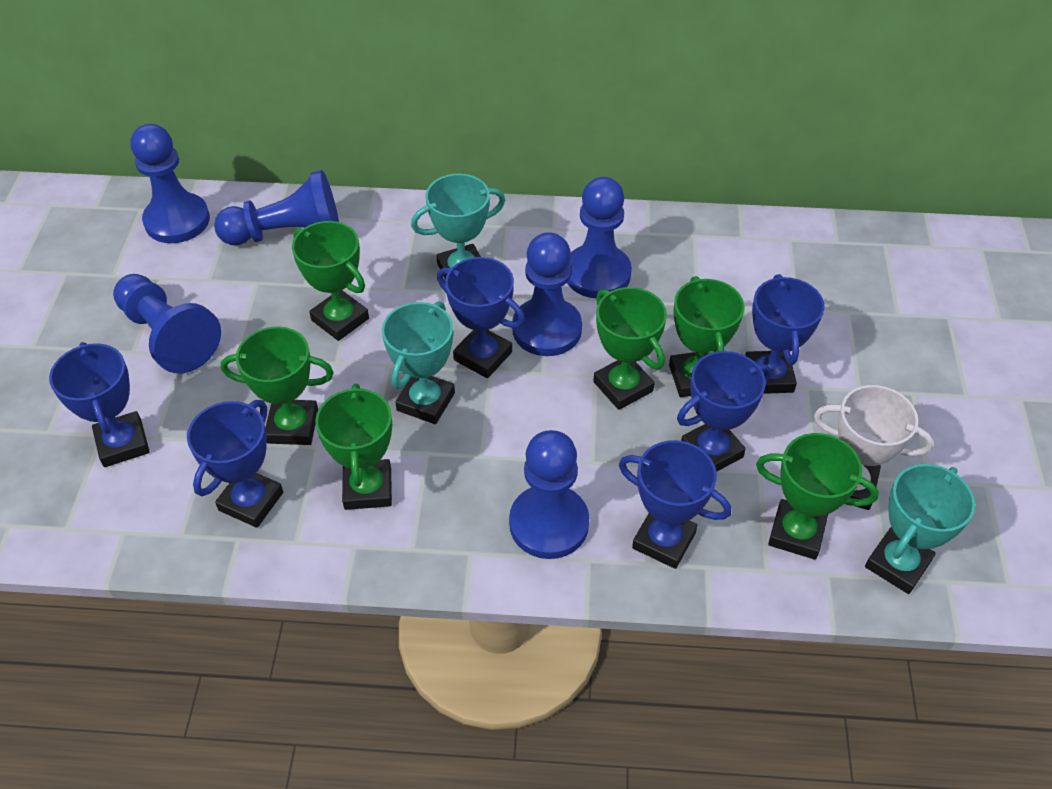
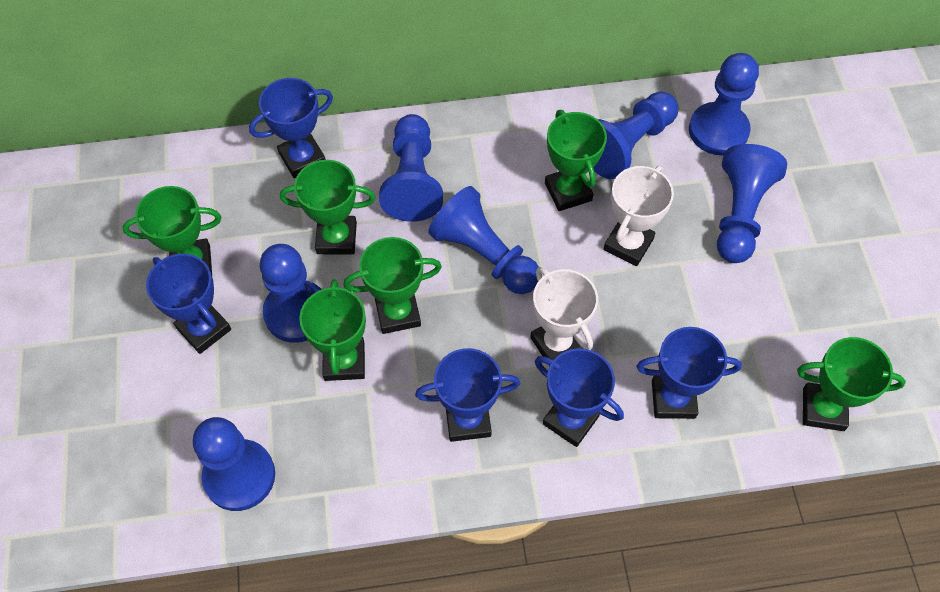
blue pawn: [113,274,221,373] [130,124,210,243] [214,170,339,245] [509,430,589,559] [512,232,582,356] [567,177,632,298] = 6 -> [193,417,275,511] [260,244,322,343] [379,114,443,222] [428,186,539,294] [593,91,678,179] [689,53,759,155] [717,144,787,263] = 7
blue trophy: [49,342,150,467] [187,400,283,528] [437,257,525,378] [619,440,731,569] [677,351,771,472] [745,274,825,394] = 6 -> [146,254,231,354] [249,78,333,178] [415,348,520,442] [535,348,624,447] [636,327,742,419] = 5
turquoise trophy: [382,301,455,424] [411,174,505,279] [865,464,975,594] = 3 -> none = 0
white trophy: [814,385,934,510] = 1 -> [530,267,598,366] [603,166,674,266] = 2

